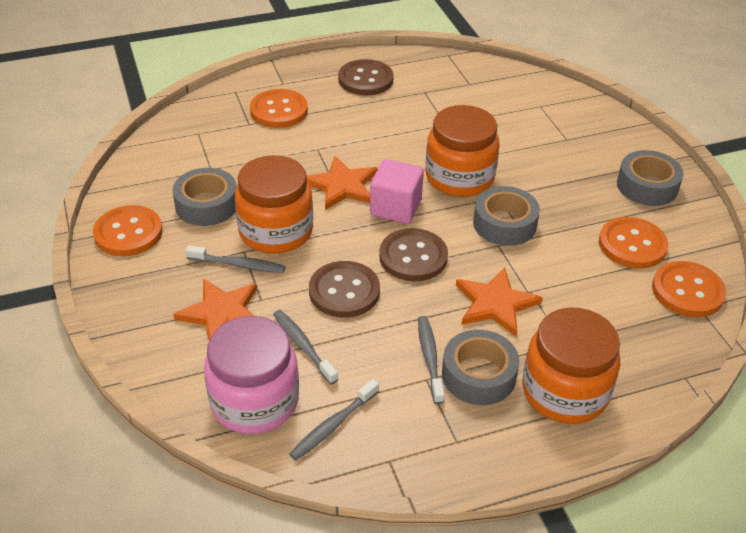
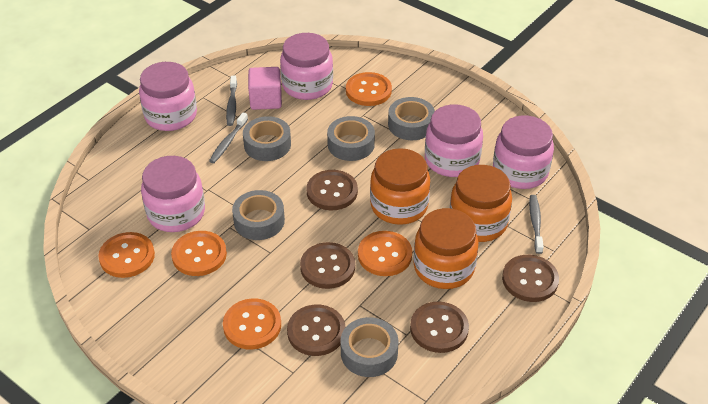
brown button: [309,261,380,318] [338,59,394,96] [379,228,448,281] = 3 -> [287,304,345,356] [300,242,355,289] [307,170,358,210] [410,301,469,353] [502,255,559,302] = 5
grey tape: [172,168,237,226] [442,330,520,405] [473,186,540,246] [617,150,684,206] = 4 -> [232,190,285,240] [243,116,291,161] [327,116,375,161] [341,317,398,377] [388,97,435,140] = 5
grey toothbrush: [185,245,285,273] [273,310,338,385] [289,379,379,460] [418,316,445,404] = 4 -> [209,112,248,163] [226,76,237,126] [529,195,544,254] = 3
orange button: [93,205,163,256] [250,89,308,128] [599,217,668,269] [652,261,726,317] = 4 -> [98,232,155,278] [171,231,227,276] [223,298,281,349] [346,72,392,106] [358,231,412,276] = 5
orange star: [173,278,257,340] [307,156,378,210] [456,267,543,336] = 3 -> none = 0
pink jar: [204,316,299,434] = 1 -> [139,62,197,131] [141,156,205,232] [280,33,333,100] [425,104,483,177] [493,115,554,189] = 5

